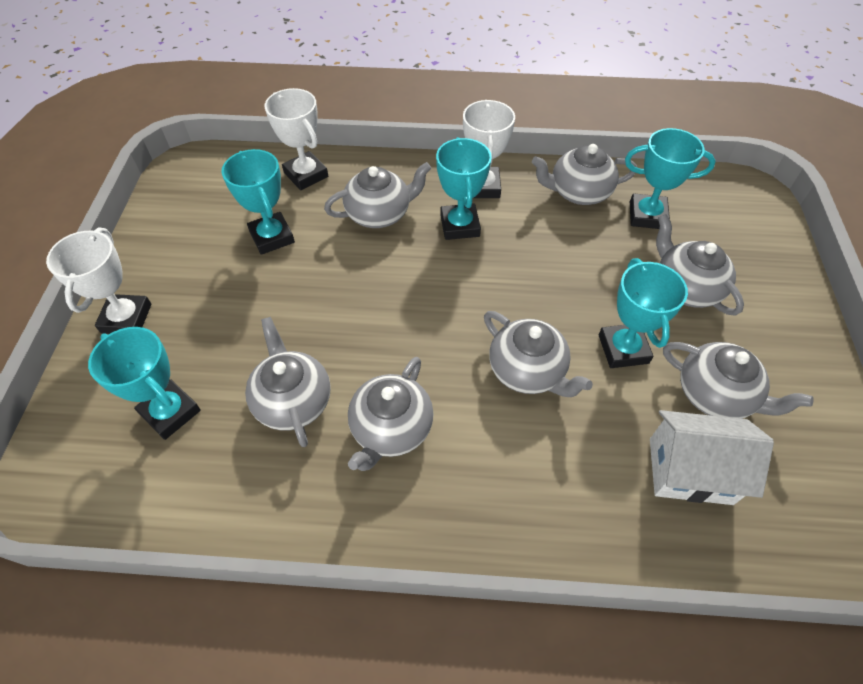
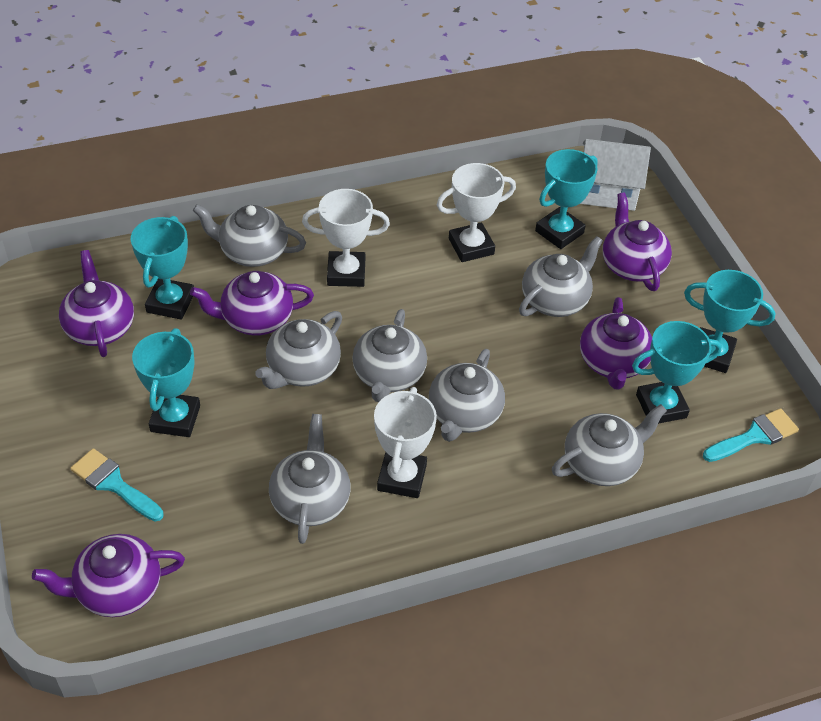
purple teapot: none = 0 -> [32,534,185,617] [59,250,134,357] [190,271,314,336] [580,297,652,390] [603,193,672,291] = 5
turquoise brush: none = 0 -> [70,448,164,521] [703,408,799,462] = 2

